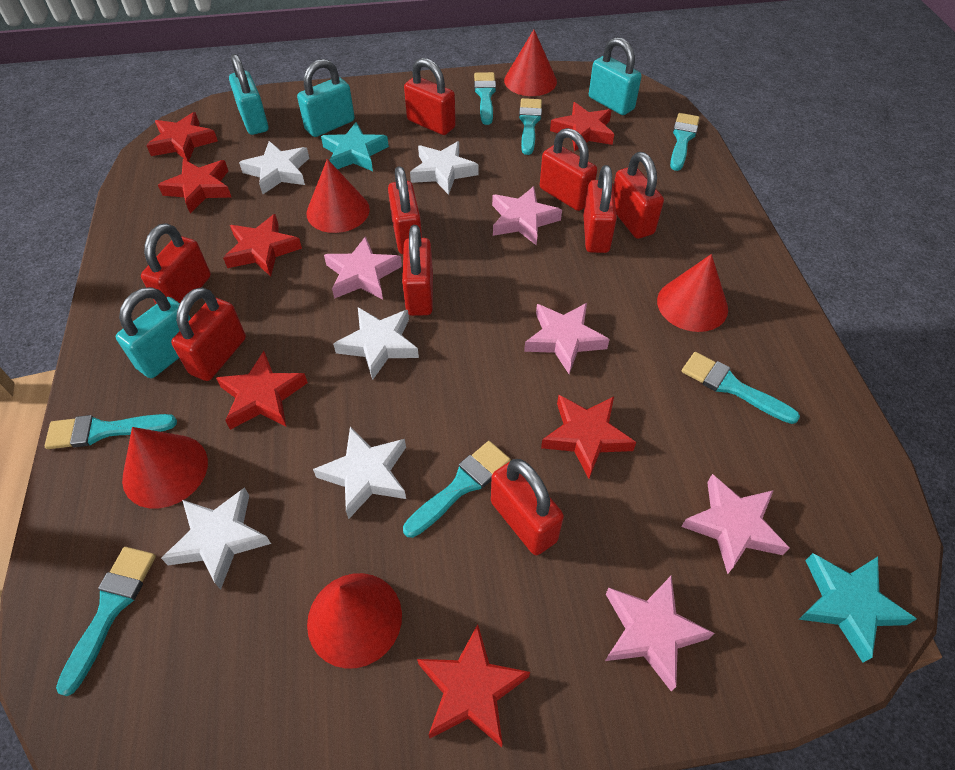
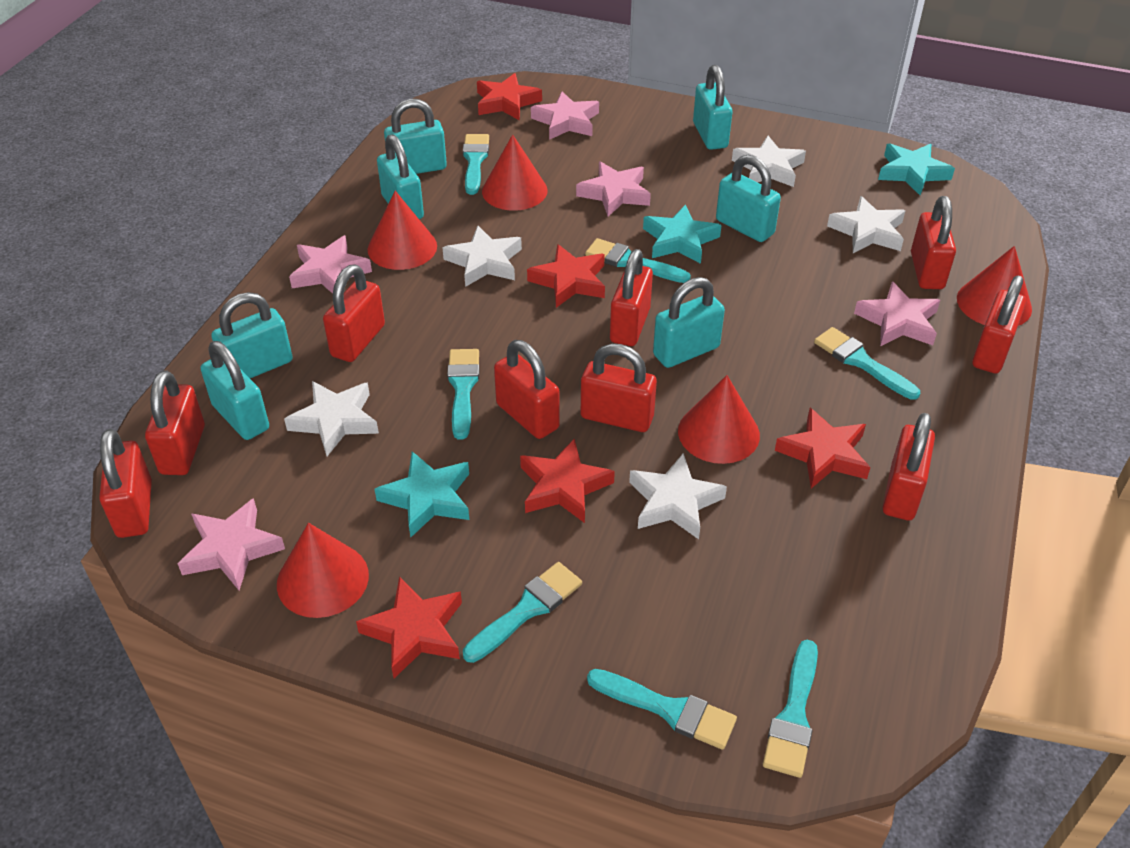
red star: [146,112,218,162] [158,159,231,213] [216,351,308,430] [223,214,302,276] [417,624,530,747] [541,395,636,479] [550,102,614,152] = 7 -> [356,576,462,678] [477,73,542,121] [520,439,615,523] [527,244,605,308] [775,408,870,488] = 5
turquoise padlock: [116,287,191,378] [229,54,268,135] [297,59,355,137] [589,37,642,115] = 4 -> [201,341,269,440] [211,292,293,378] [377,134,424,219] [384,99,447,174] [653,277,725,368] [693,65,732,150] [716,155,781,242] = 7
turquoise star: [321,122,389,171] [798,553,917,663] = 2 -> [375,451,469,537] [643,204,722,264] [878,143,955,195] = 3

